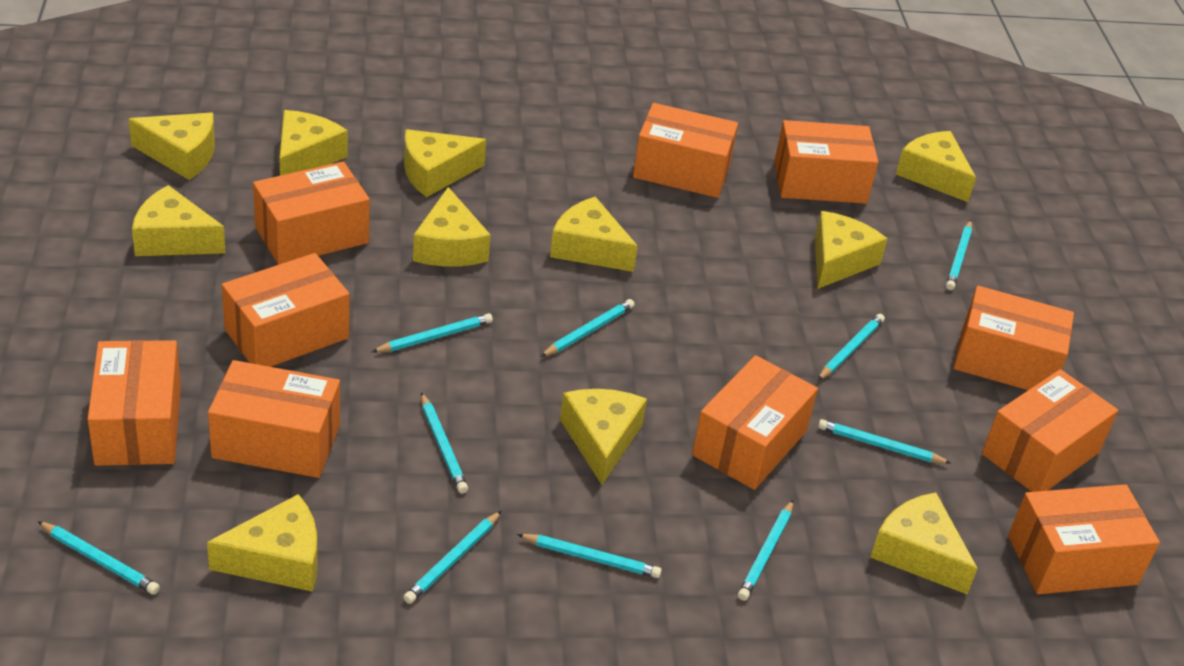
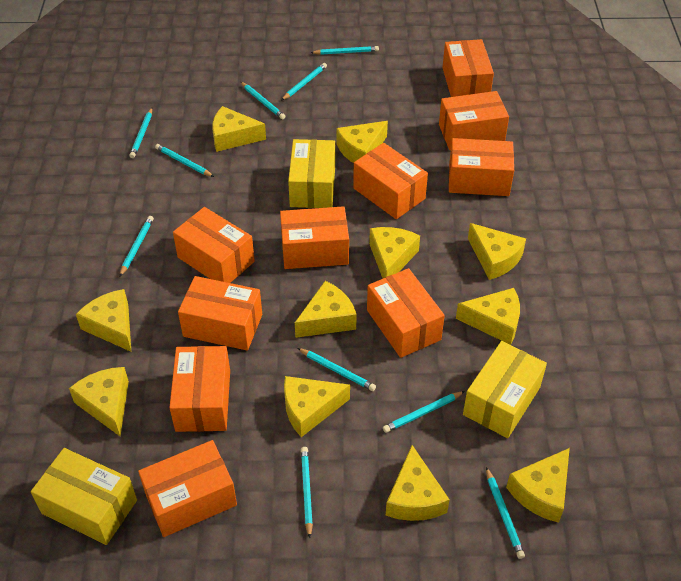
yellow box: none = 0 -> [31,448,137,545] [288,139,335,208] [463,341,547,438] = 3

